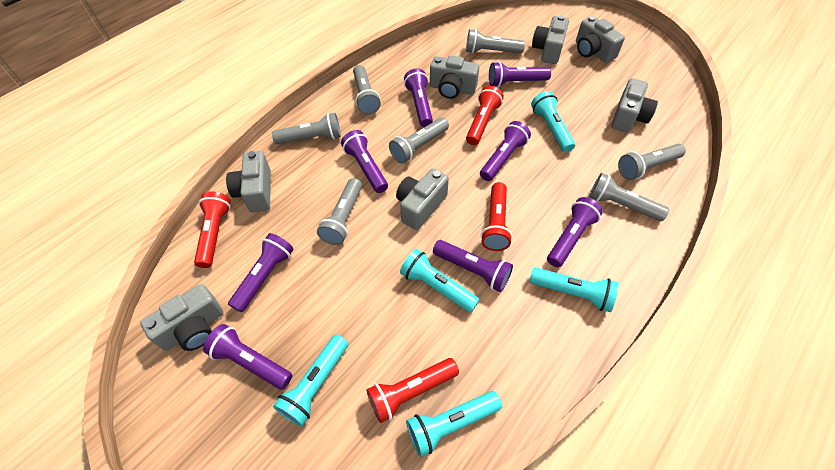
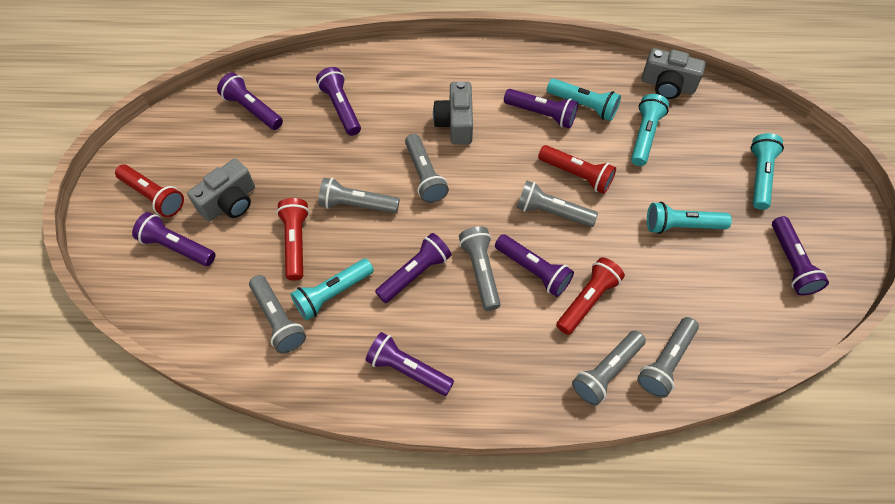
grey camera: [140,284,223,351] [226,151,271,212] [396,168,449,230] [430,55,479,99] [532,15,569,64] [576,16,625,63] [611,78,658,133] = 7 -> [187,159,255,221] [433,81,473,145] [642,48,706,99] = 3

